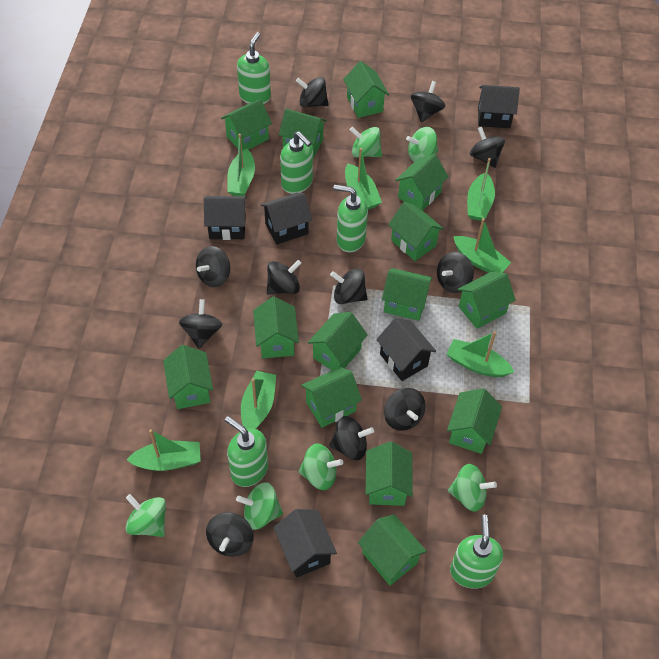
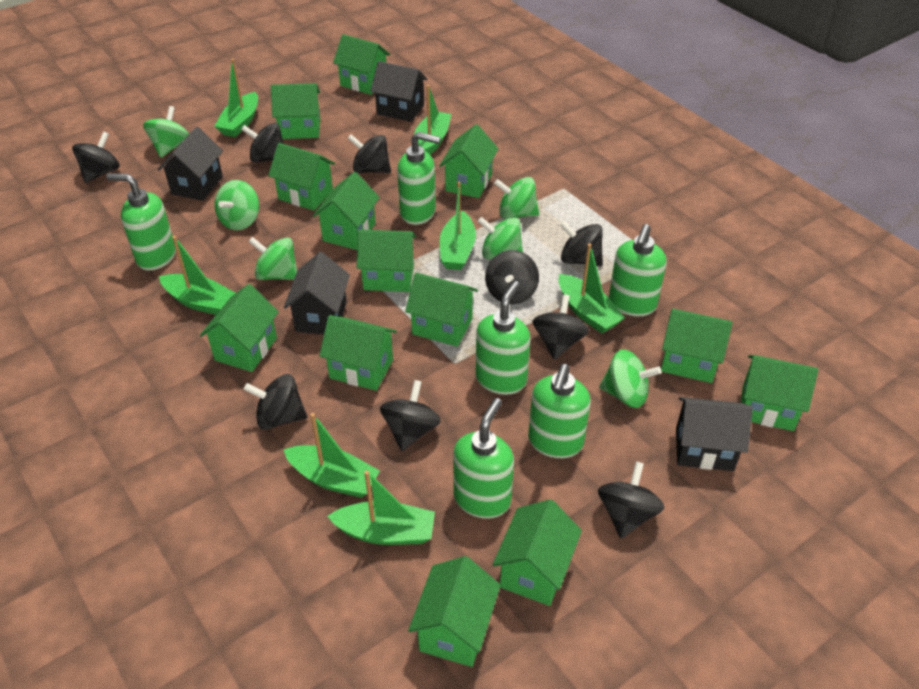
black house: [204,196,247,240] [261,193,312,245] [274,509,337,578] [376,318,436,381] [478,85,520,128] = 5 -> [158,127,223,201] [284,252,350,335] [371,61,427,122] [676,397,753,471] = 4
black spinning top: [179,299,222,349] [196,246,230,287] [206,512,253,557] [267,260,301,295] [296,77,329,107] [329,416,374,460] [330,268,368,304] [384,388,425,431] [411,81,445,122] [437,252,474,293] [470,126,505,168] = 11 -> [72,131,120,183] [241,123,284,163] [244,374,307,430] [347,134,391,173] [380,380,441,451] [485,250,539,304] [532,294,589,360] [560,221,603,266] [598,461,665,538] = 9
green house: [163,345,213,409] [221,99,272,151] [253,296,299,358] [279,109,327,158] [301,367,362,428] [308,312,368,370] [343,61,389,118] [358,514,427,585] [366,442,413,506] [382,268,432,321] [388,202,444,261] [395,154,449,210] [447,388,502,454] [457,272,516,329] = 14 -> [200,284,279,372] [268,143,335,211] [271,83,320,139] [313,172,380,250] [319,315,397,391] [333,34,390,95] [357,230,416,292] [405,273,478,347] [408,556,501,667] [439,124,499,198] [493,499,582,606] [661,308,733,383] [741,355,818,431] = 13
green soap dispenser: [225,416,268,487] [237,32,271,104] [280,131,313,194] [333,185,368,252] [450,515,503,589] = 5 -> [107,173,176,271] [397,132,440,225] [453,398,514,519] [476,281,531,395] [528,364,591,458] [609,224,667,317] = 6

